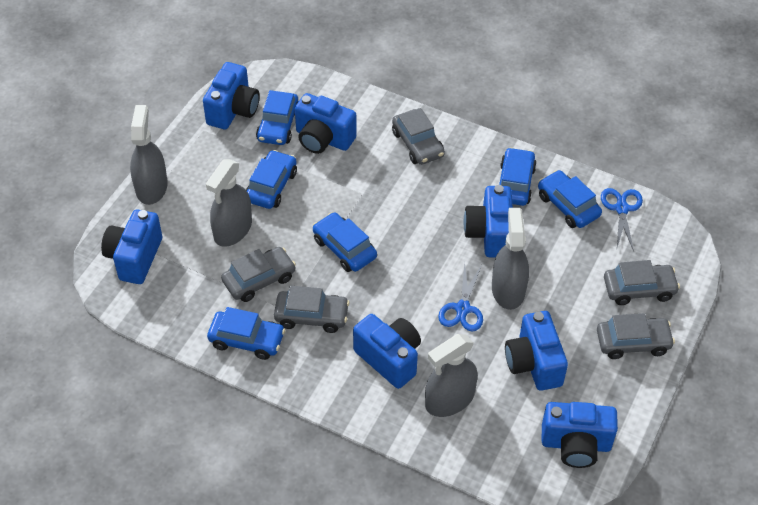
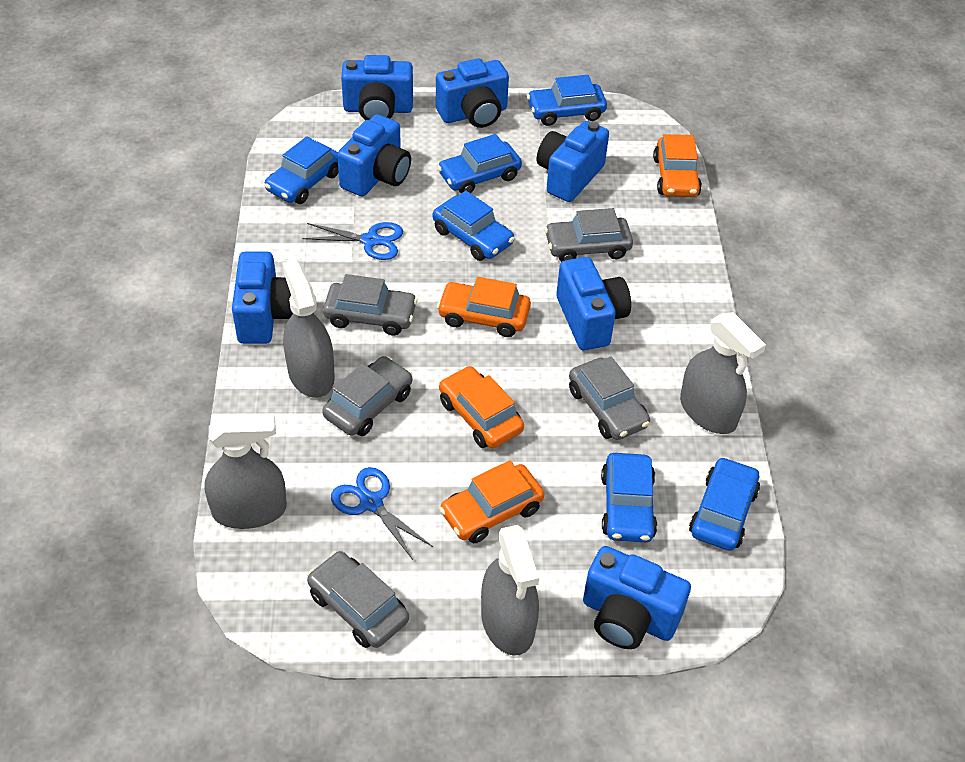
orange car: none = 0 -> [437,277,531,337] [439,366,524,448] [439,460,544,543] [653,134,702,197] = 4

